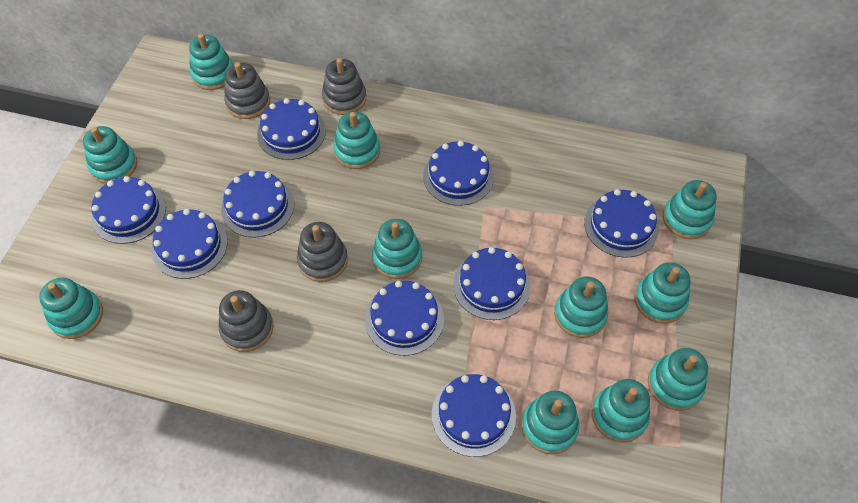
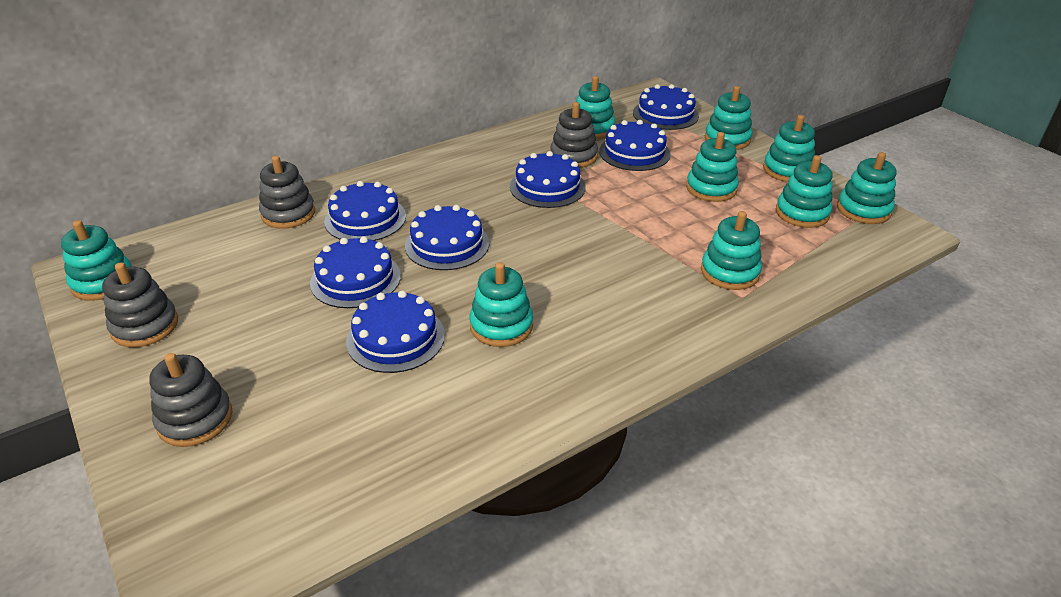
blue cake: [92,176,166,244] [152,209,228,279] [221,171,294,238] [257,98,326,160] [365,281,444,356] [423,141,494,206] [432,374,516,457] [453,247,530,320] [584,189,659,258] = 9 -> [310,237,401,308] [324,181,406,241] [346,291,445,373] [405,205,489,270] [510,151,586,208] [599,120,671,171] [633,84,699,130] = 7
turquoise stacking toy: [39,278,103,339] [83,126,137,184] [189,34,233,90] [334,111,380,169] [372,219,422,279] [521,391,579,454] [554,276,608,338] [592,379,650,443] [635,262,690,324] [648,348,708,411] [663,180,717,239] = 11 -> [61,220,131,301] [469,262,533,347] [576,76,615,139] [686,132,739,202] [701,211,762,290] [705,86,752,150] [763,115,815,182] [776,155,832,228] [837,152,897,224] = 9

